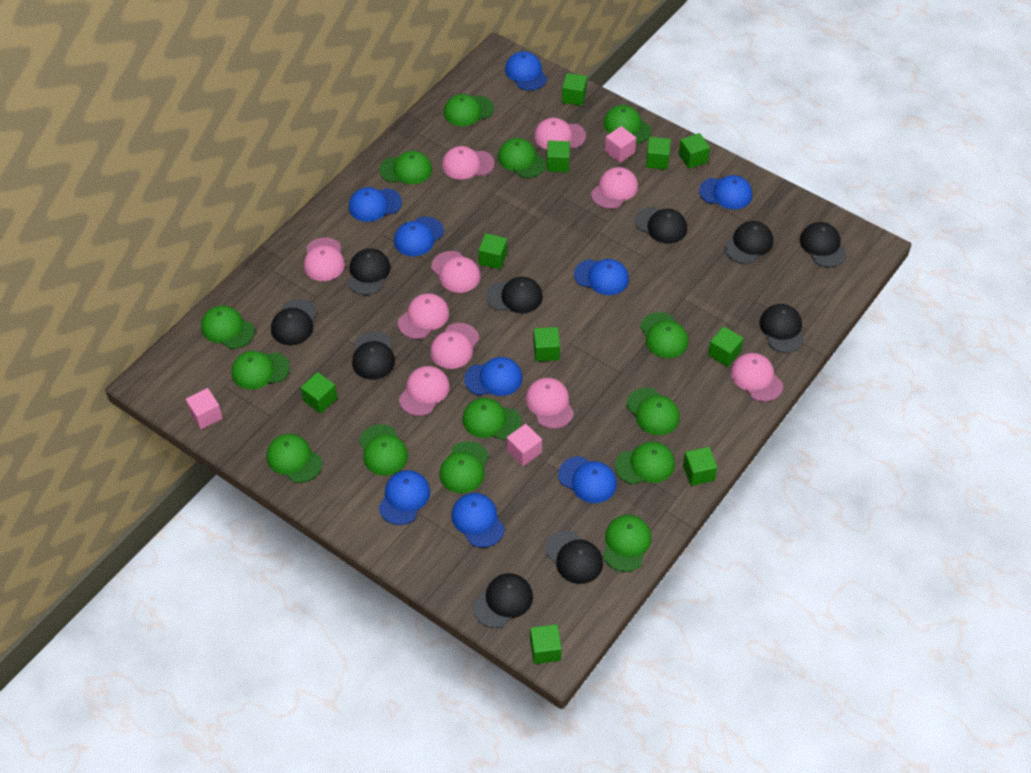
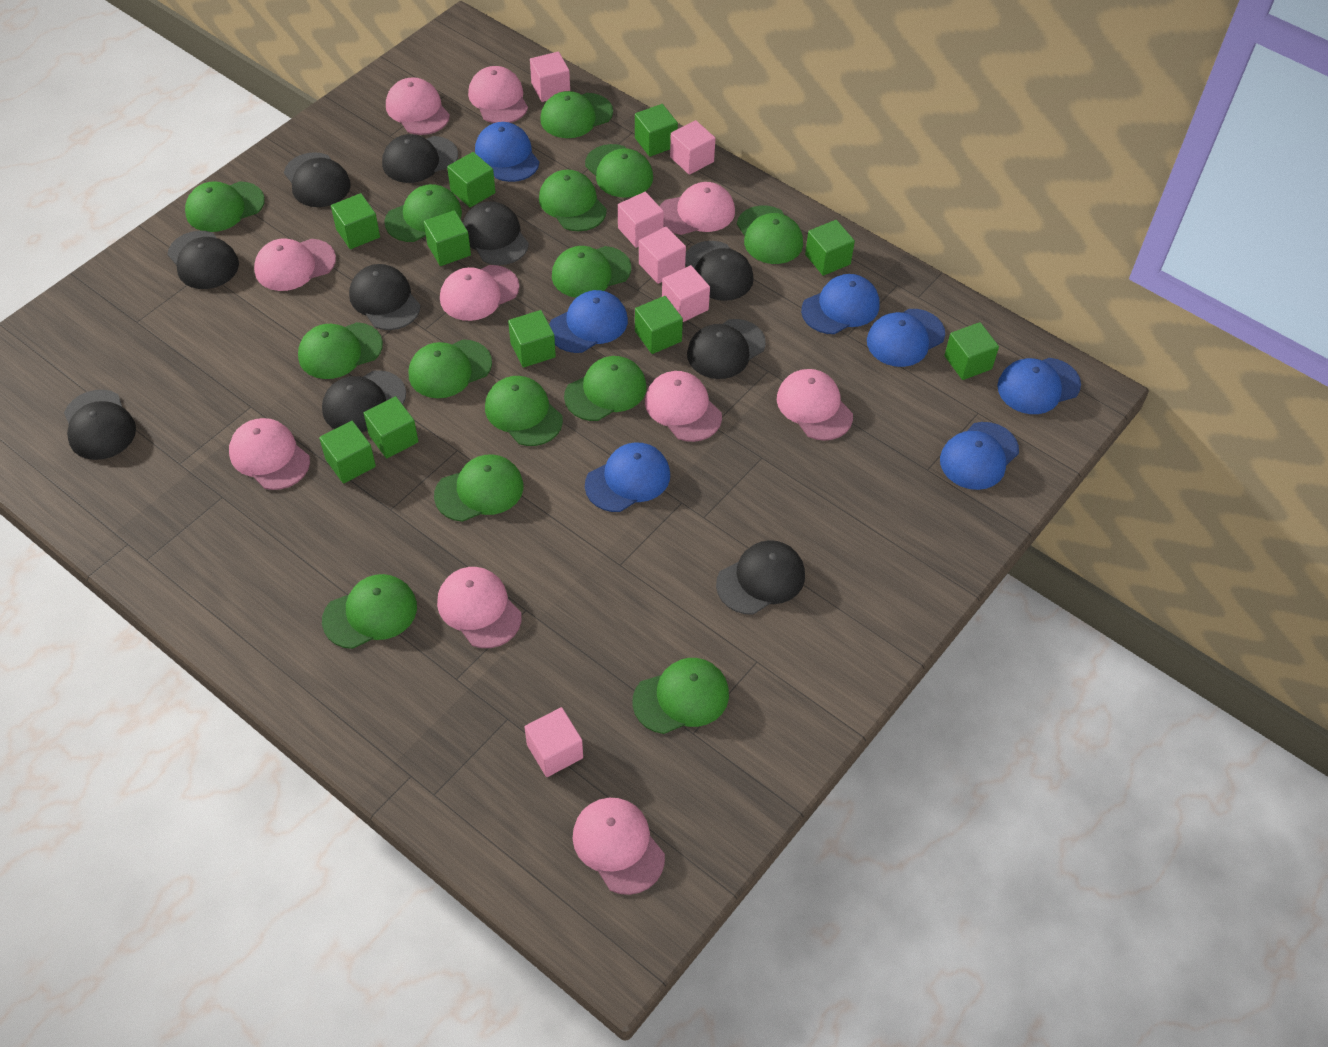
blue cap: [349,187,402,222] [379,470,430,525] [394,217,444,256] [451,493,505,548] [464,357,523,396] [505,51,547,91] [558,456,617,503] [574,259,629,295] [699,175,752,209] = 9 -> [475,122,539,182] [549,290,628,353] [585,442,670,512] [801,274,879,334] [867,309,945,367] [940,422,1019,490] [997,358,1081,414] = 7
pink cube: [186,388,223,429] [507,424,542,466] [605,126,636,163] = 3 -> [525,707,583,777] [530,52,570,102] [618,192,664,248] [639,227,686,284] [662,265,710,322] [670,120,716,175] = 6

